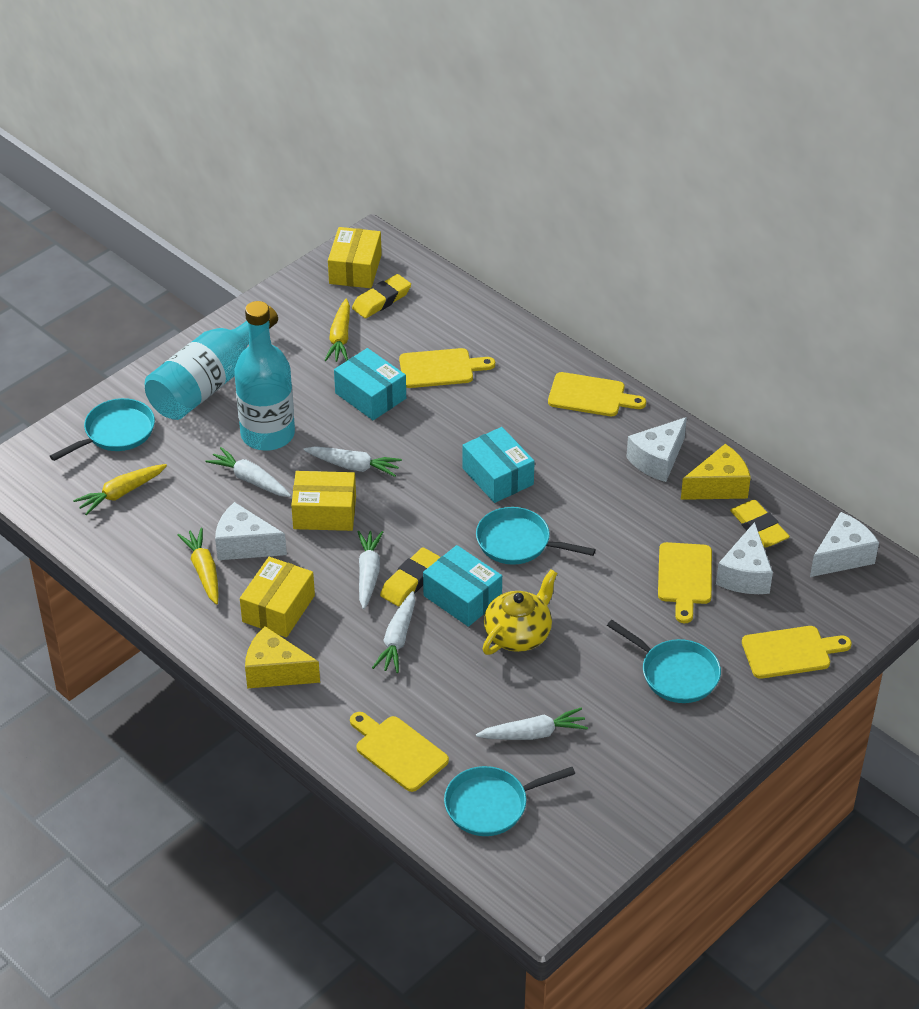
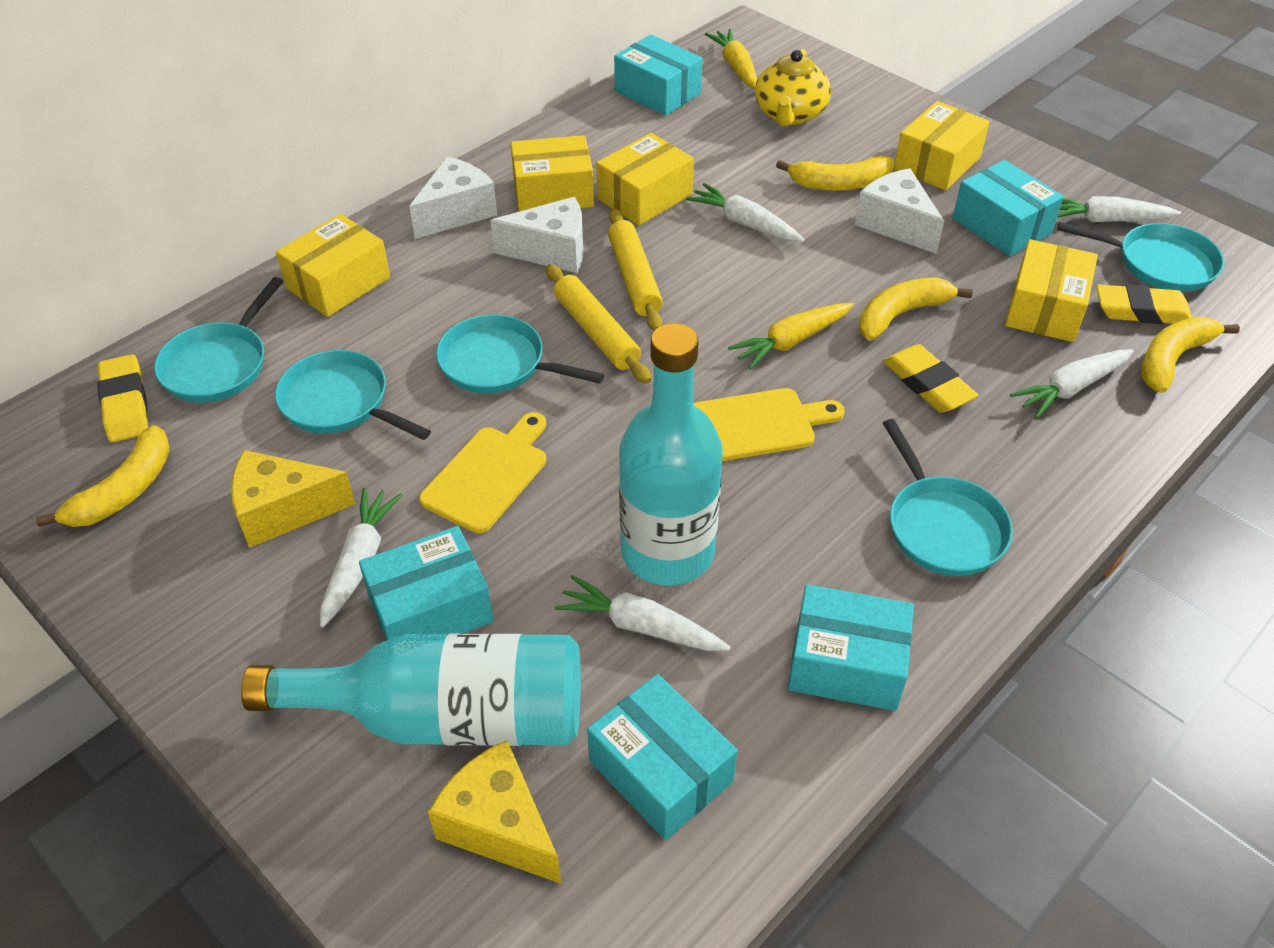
turquoise box: [334,348,406,420] [423,545,502,627] [462,427,535,503] = 3 -> [359,526,493,641] [587,674,738,840] [614,35,703,116] [788,584,914,711] [953,160,1064,256] = 5
turquoise pan: [50,398,155,461] [444,766,575,836] [476,507,596,565] [607,620,721,703] = 4 -> [154,277,284,403] [275,350,431,440] [436,314,604,394] [883,419,1013,576] [1057,222,1224,292] = 5
white cheese: [215,502,287,560] [626,417,687,482] [716,522,773,594] [810,512,879,577] = 4 -> [409,156,497,239] [490,197,583,273] [855,168,944,254] = 3
yellow banana: none = 0 -> [36,425,170,527] [776,155,894,191] [859,277,973,341] [1141,317,1240,393] = 4
yellow box: [240,557,315,637] [291,471,356,531] [328,227,382,288] = 3 -> [276,214,390,317] [511,135,594,212] [596,133,694,226] [894,101,990,191] [1005,239,1098,342] = 5
yellow carrot: [73,464,167,515] [177,528,219,605] [324,298,350,362] = 3 -> [705,29,757,89] [728,303,854,370] = 2
yellow cutting board: [350,712,449,792] [399,348,495,388] [548,372,646,416] [658,542,712,623] [742,626,852,679] = 5 -> [419,412,546,533] [694,388,845,461] = 2
yellow rolling pin: none = 0 -> [546,264,651,384] [608,208,663,331] = 2

